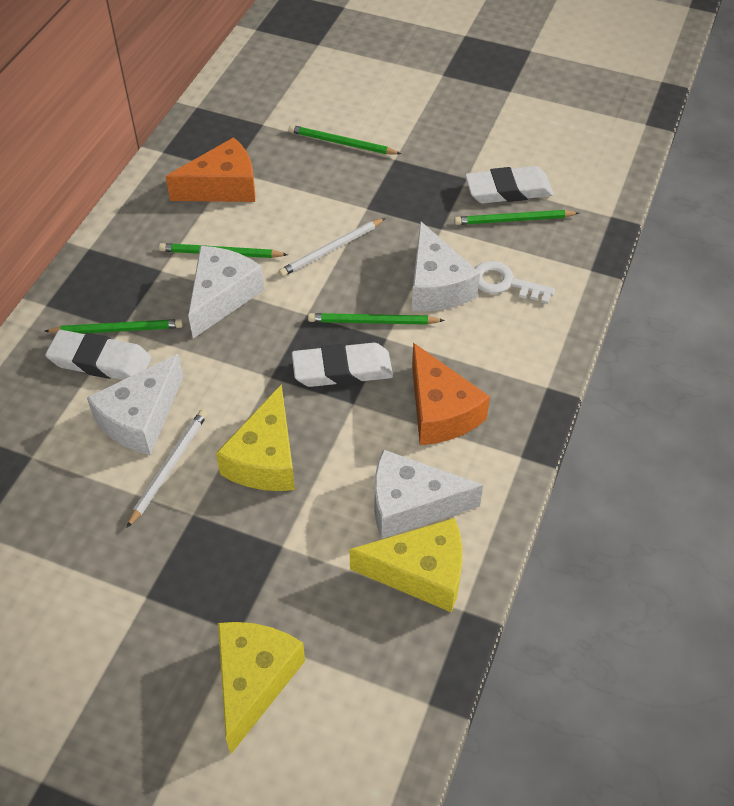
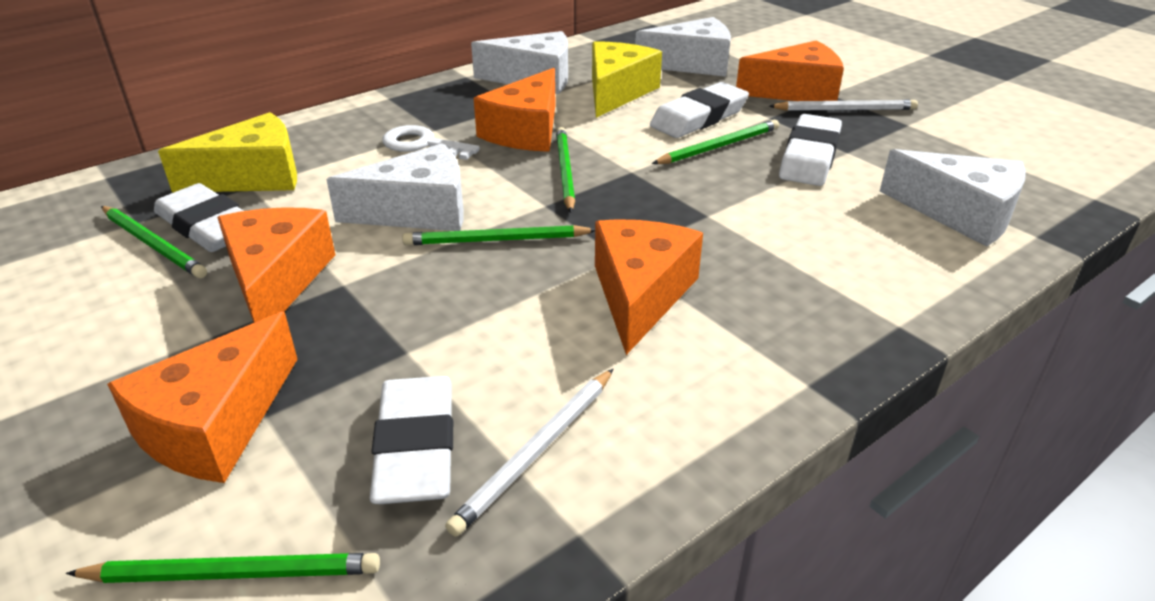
orange cheese: [165,137,255,202] [412,343,490,445] = 2 -> [107,312,297,483] [217,207,335,323] [474,68,556,152] [595,219,703,355] [736,41,844,101] = 5
white eraser: [45,330,151,380] [292,343,393,387] [465,166,554,204] = 3 -> [154,183,243,252] [370,376,453,504] [650,82,749,138] [779,114,842,186] = 4
yellow cheese: [216,384,295,491] [218,622,305,754] [349,518,463,613] = 3 -> [158,112,297,193] [592,41,662,118] = 2

